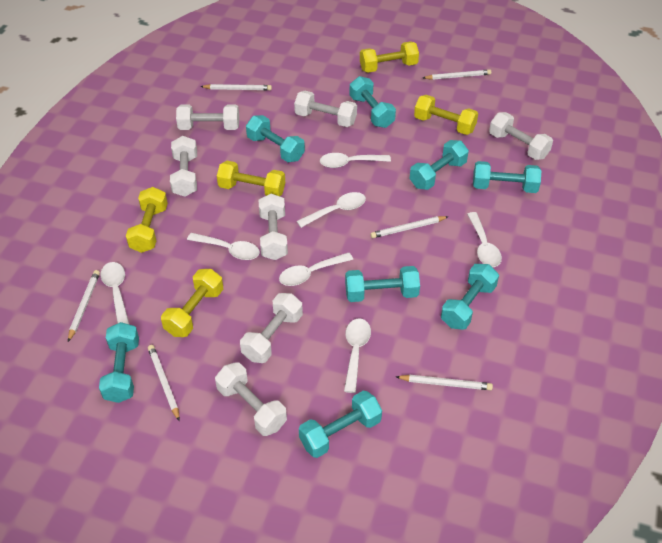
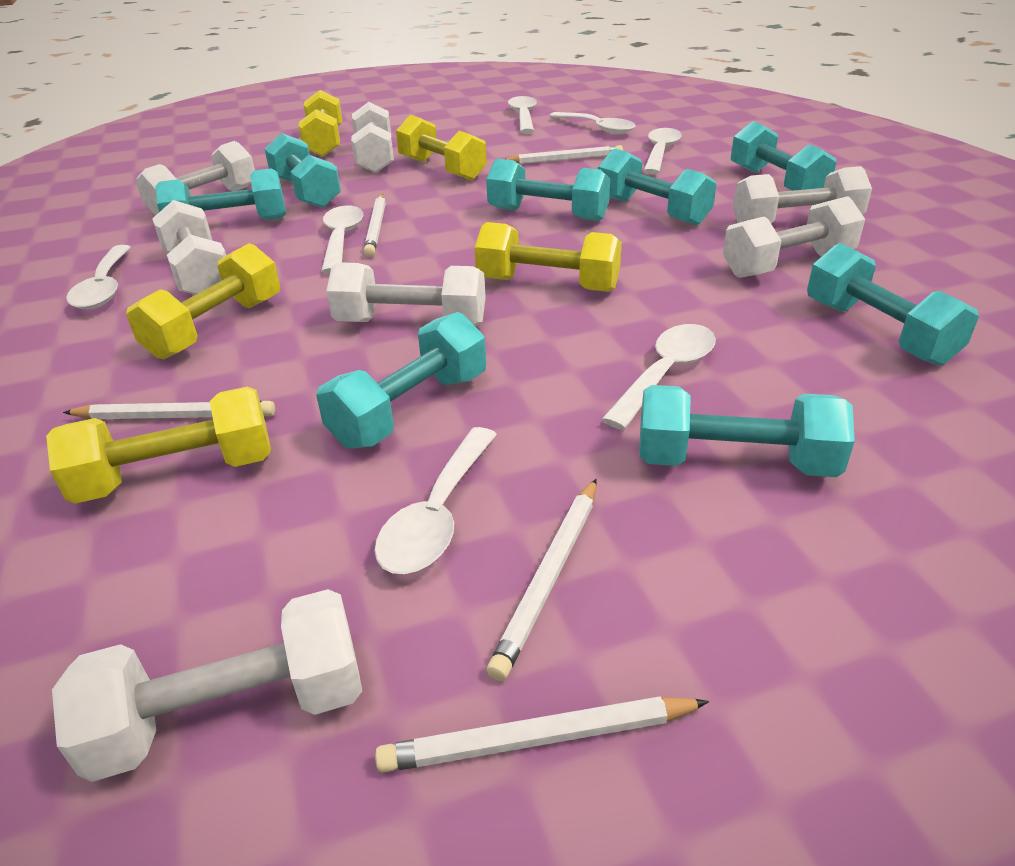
white pencil: [68,270,100,342] [148,345,180,421] [200,84,272,90] [370,216,449,238] [396,375,493,390] [423,69,491,80] = 6 -> [63,400,275,419] [364,194,386,257] [375,696,709,773] [487,479,597,681] [506,145,623,164] = 5

